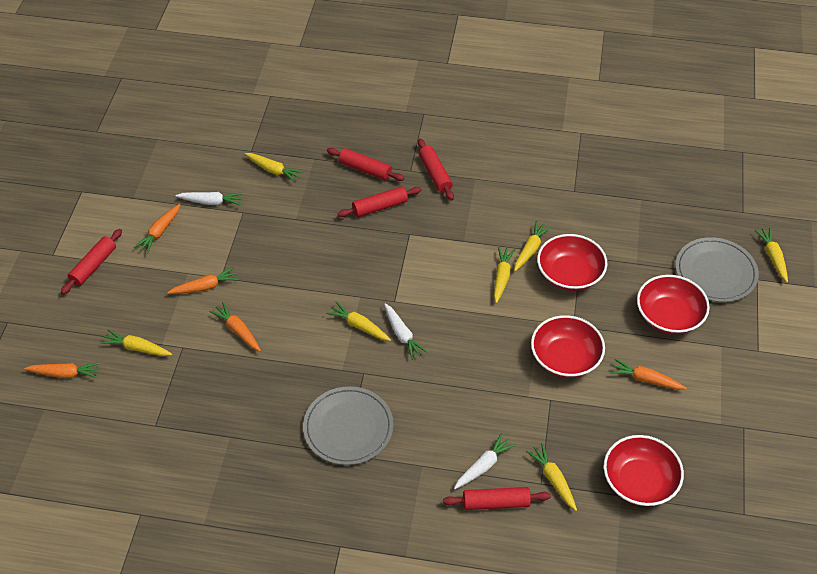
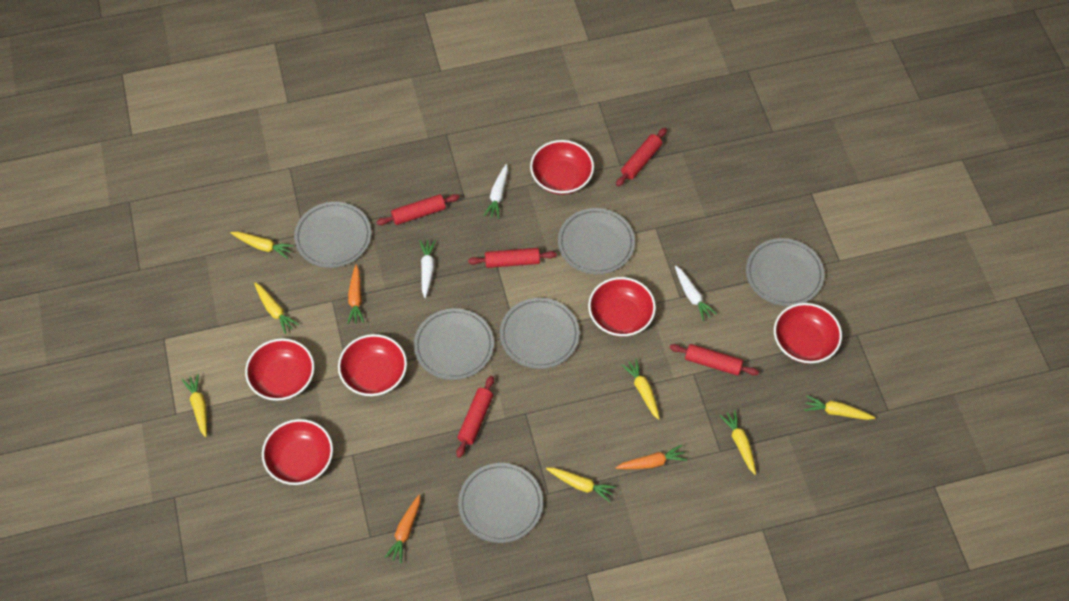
grey plate: [303,386,394,465] [675,237,759,302] = 2 -> [294,202,371,268] [414,308,494,380] [458,463,543,543] [500,298,580,369] [558,208,635,274] [746,238,824,306] = 6
orange carrot: [24,363,101,378] [134,204,180,254] [167,267,239,294] [209,302,261,351] [610,359,686,390] = 5 -> [347,265,364,324] [384,495,420,563] [615,445,687,469] = 3
red bowl: [531,315,605,378] [537,234,607,291] [604,435,684,506] [637,275,710,335] = 4 -> [245,338,314,401] [262,419,333,485] [338,334,407,396] [530,140,594,195] [588,277,656,337] [774,303,842,364] = 6

